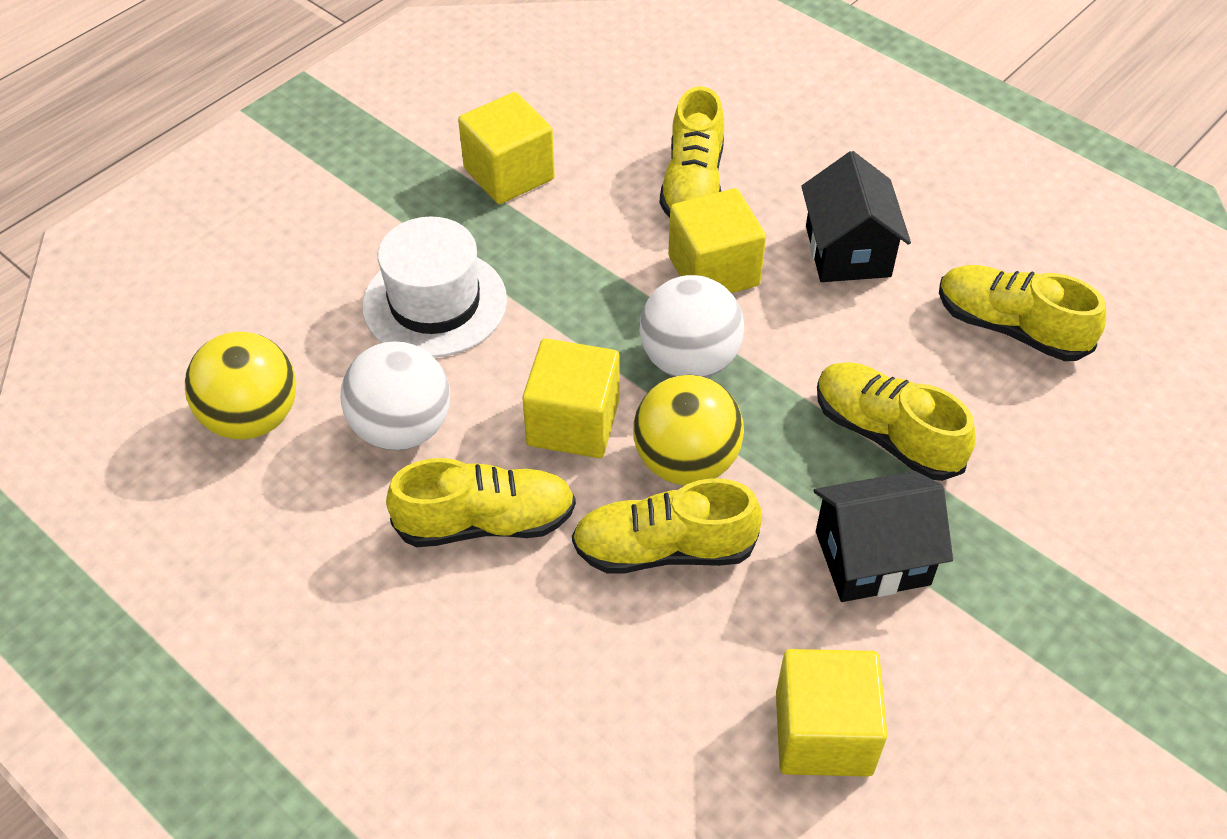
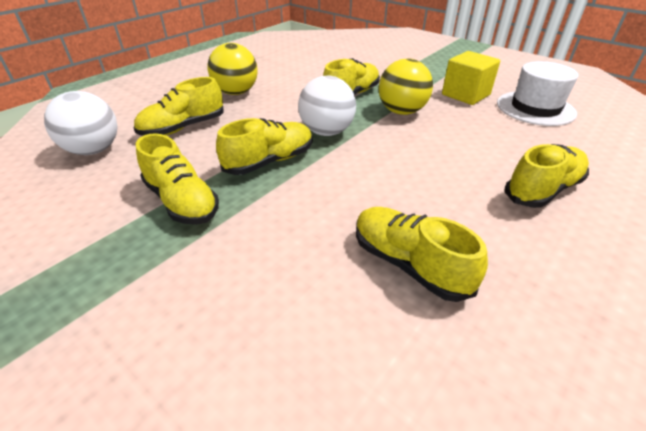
black house: [801,151,911,282] [814,471,953,602] = 2 -> none = 0
yellow cube: [458,92,555,204] [522,338,620,458] [668,188,766,293] [776,649,888,777] = 4 -> [442,51,500,105] = 1
yellow shoe: [386,458,576,547] [572,478,762,574] [660,86,724,218] [817,362,976,481] [939,265,1106,361] = 5 -> [134,77,223,136] [136,134,219,225] [216,118,313,175] [323,58,380,95] [356,207,488,302] [505,144,589,208] = 6

